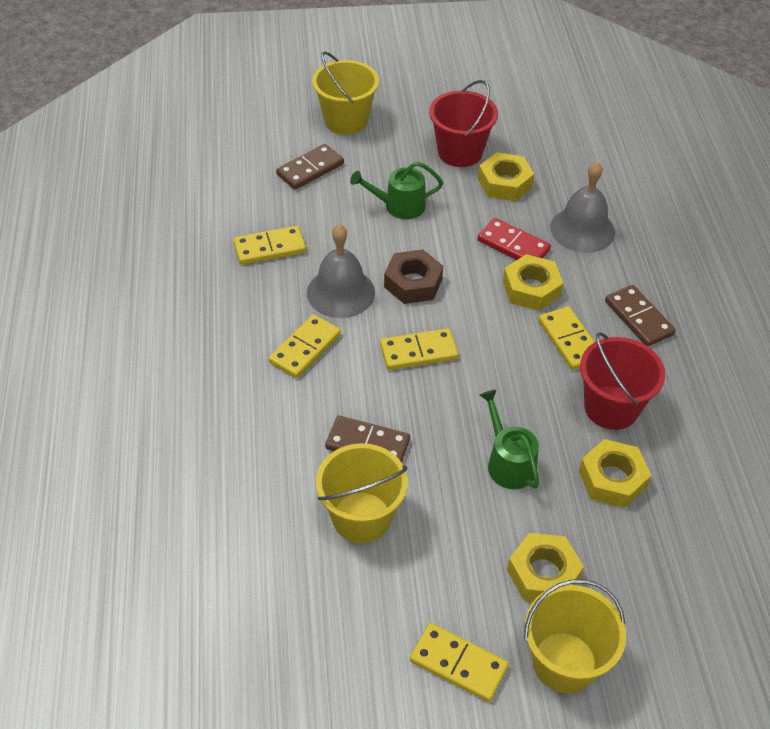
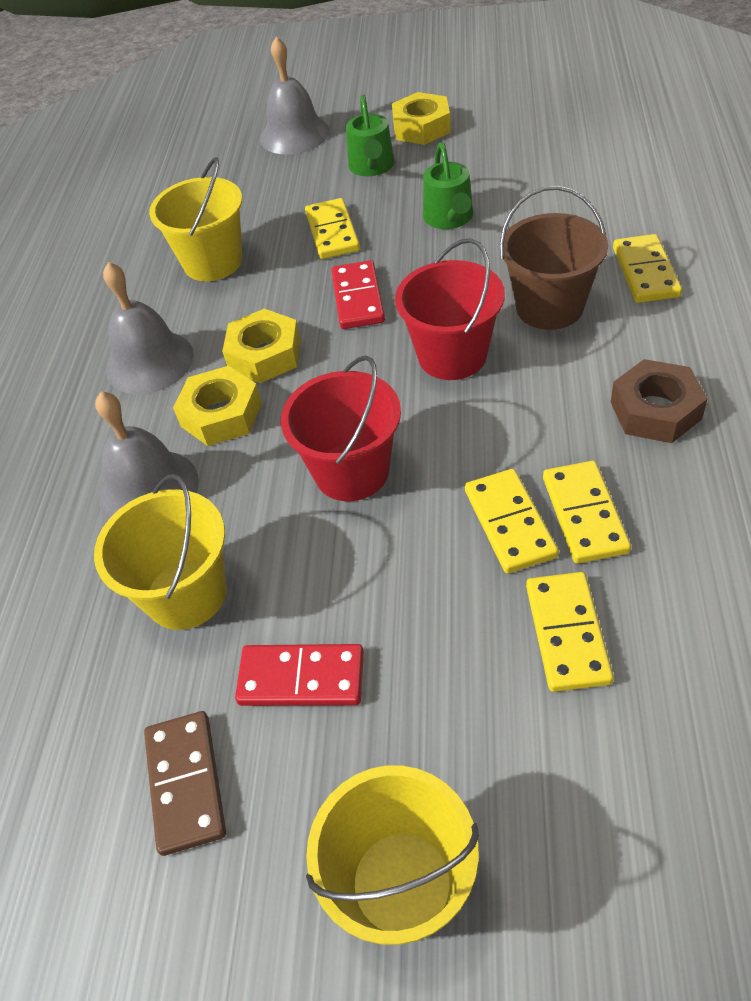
brown bucket: none = 0 -> [500,186,608,330] = 1
brown domino: [276,144,344,190] [325,416,410,463] [605,285,676,347] = 3 -> [144,711,226,856] = 1
grey bell: [307,224,375,318] [550,161,615,253] = 2 -> [95,392,199,520] [103,262,194,394] [260,37,330,155] = 3
red domino: [478,218,551,260] = 1 -> [235,644,364,706] [331,260,385,329] = 2
yellow nut: [478,152,534,201] [503,254,563,311] [507,533,584,602] [579,439,651,508] = 4 -> [173,366,262,446] [222,309,301,383] [392,92,451,145] = 3

